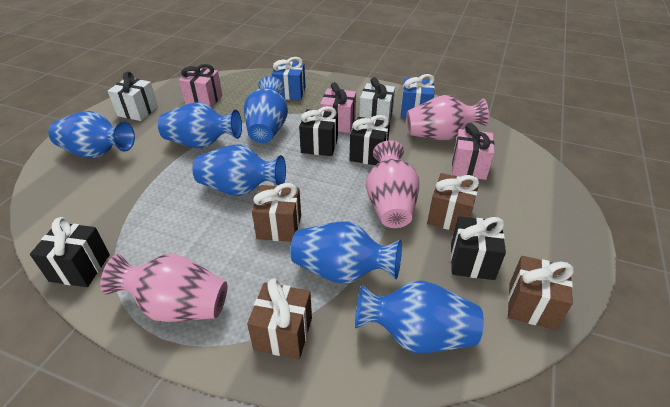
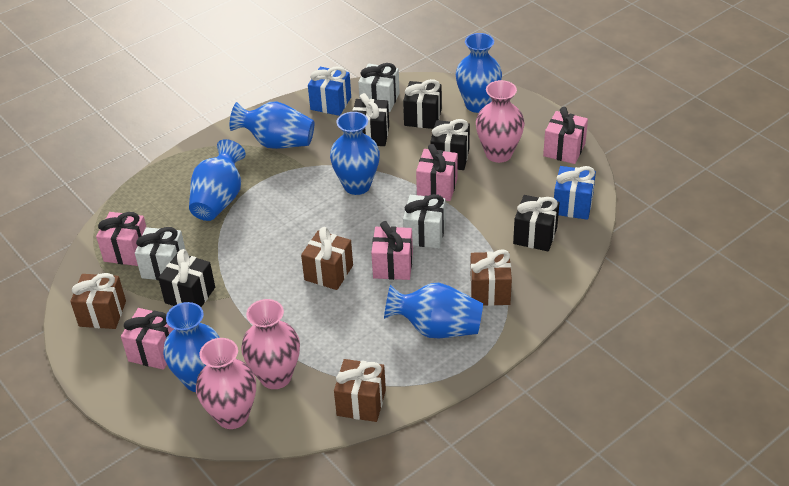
black gift: [30,217,110,287] [299,106,338,156] [349,115,390,165] [451,216,506,280] = 4 -> [158,249,215,307] [353,93,389,146] [403,79,442,129] [430,119,470,170] [513,195,560,251] = 5
pink gift: [179,64,222,108] [320,82,356,133] [452,123,494,180] = 3 -> [96,212,146,266] [121,308,174,370] [371,221,413,280] [416,144,458,201] [543,107,588,164] = 5
white gift: [108,71,158,121] [359,77,395,121] = 2 -> [135,227,186,280] [358,63,400,112] [403,194,446,248] = 3

